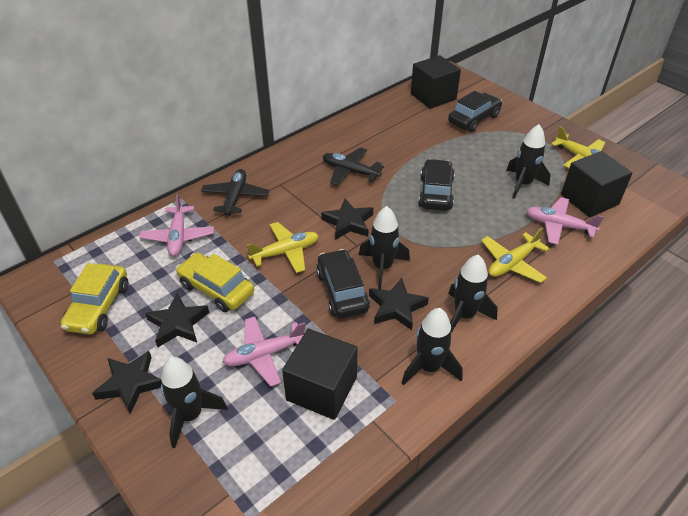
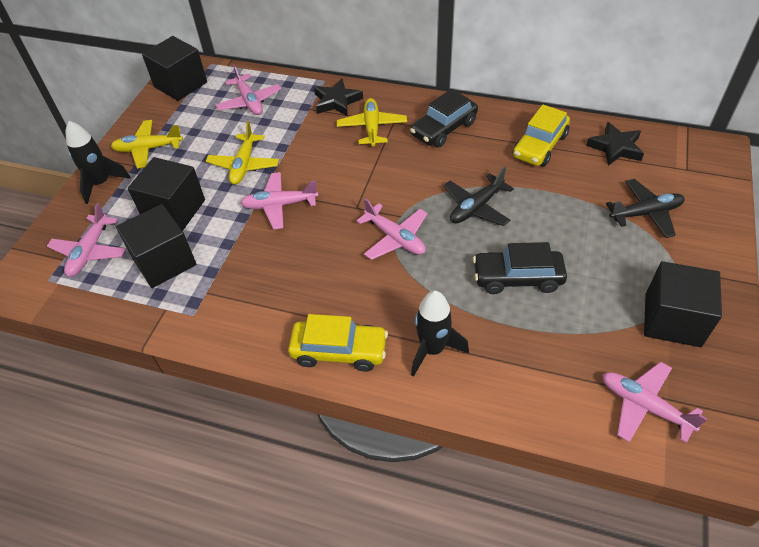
black car: [316,249,370,318] [418,159,455,211] [448,91,502,132] = 3 -> [410,89,478,147] [473,242,567,294] = 2
black cube: [282,329,358,420] [411,55,461,109] [561,151,632,217] = 3 -> [116,204,197,288] [128,157,205,231] [142,36,207,101] [644,261,722,347] = 4
black rocket: [161,357,228,448] [359,206,410,289] [401,308,463,385] [448,255,498,333] [506,124,551,199] = 5 -> [66,121,131,204] [411,291,469,377] = 2
black star: [92,351,162,414] [145,293,209,347] [321,199,373,240] [369,278,429,330] = 4 -> [314,78,363,117] [586,122,644,166] = 2
pink plane: [139,194,214,256] [223,317,305,387] [526,197,604,245] = 3 -> [47,203,126,277] [216,64,281,115] [241,172,318,229] [356,198,428,260] [602,362,708,443] = 5

